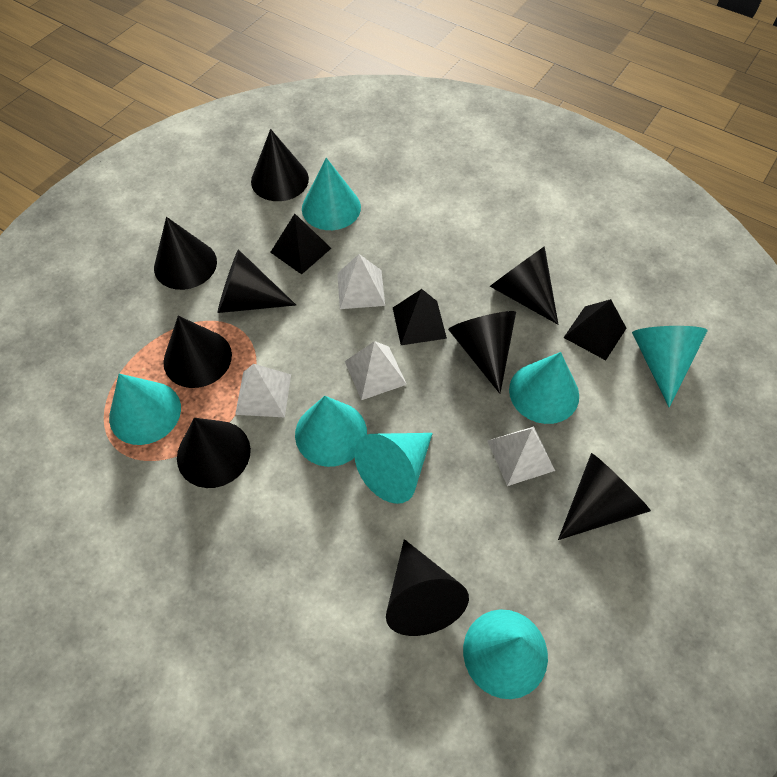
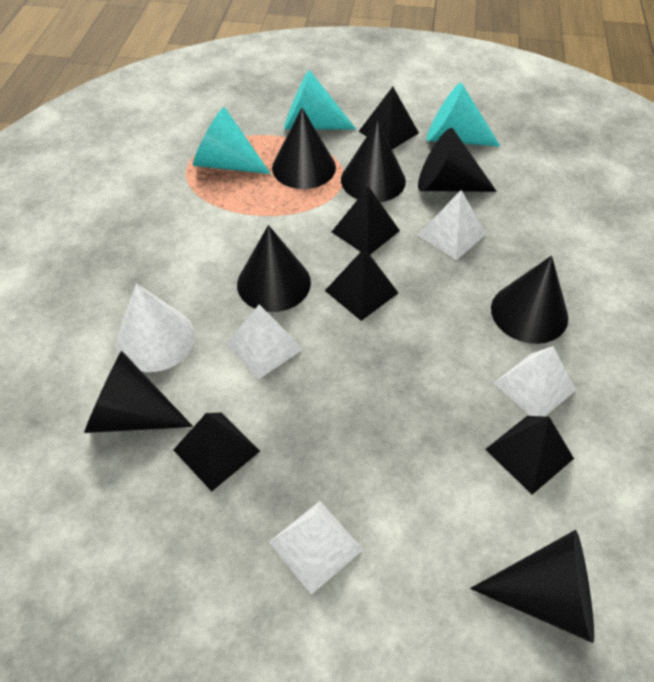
black cone: [154,217,217,290] [163,316,232,388] [177,418,251,488] [217,249,296,313] [251,129,309,201] [386,539,469,636] [448,311,516,394] [490,246,558,324] [558,453,651,540] = 9 -> [84,351,193,433] [237,225,311,312] [272,108,336,189] [341,120,406,202] [418,128,497,192] [470,530,594,643] [491,256,568,344] = 7
black pyramid: [270,214,331,274] [393,289,447,345] [563,299,626,360] = 3 -> [174,413,260,491] [325,248,398,321] [332,186,400,255] [359,87,419,149] [485,416,574,495] = 5
turquoise cone: [109,374,181,445] [295,396,367,467] [302,158,361,230] [354,433,433,504] [463,609,548,699] [509,352,579,424] [632,326,707,407] = 7 -> [193,107,271,174] [284,70,356,130] [427,83,500,147] = 3
white cone: none = 0 -> [116,283,195,372] = 1

